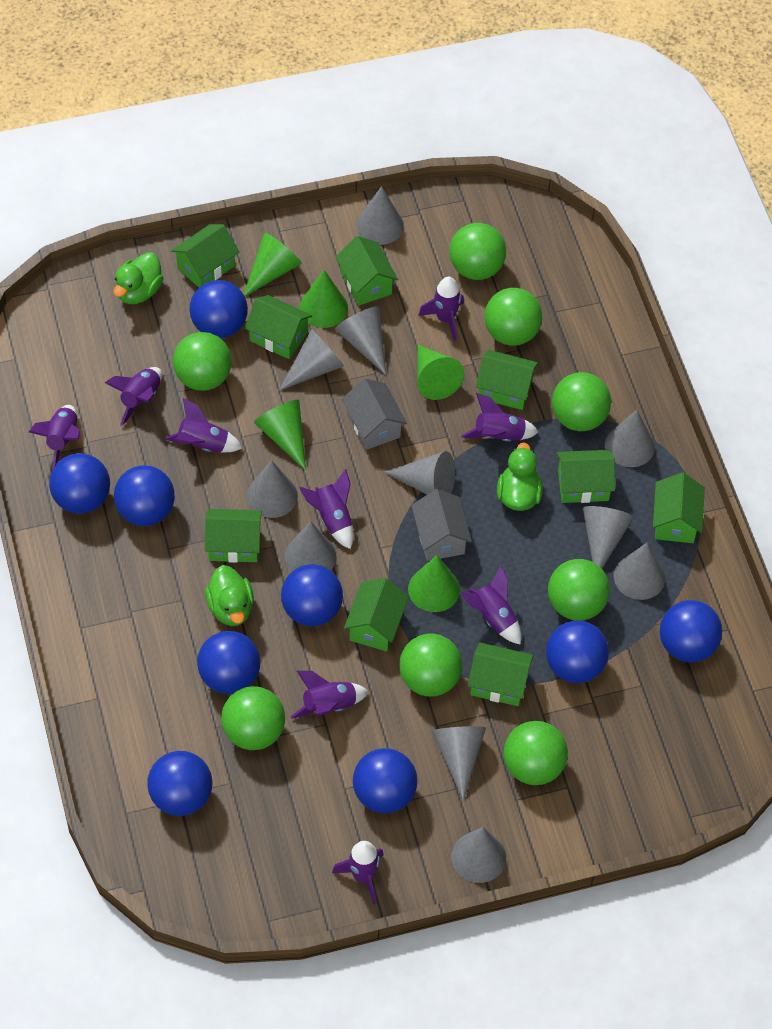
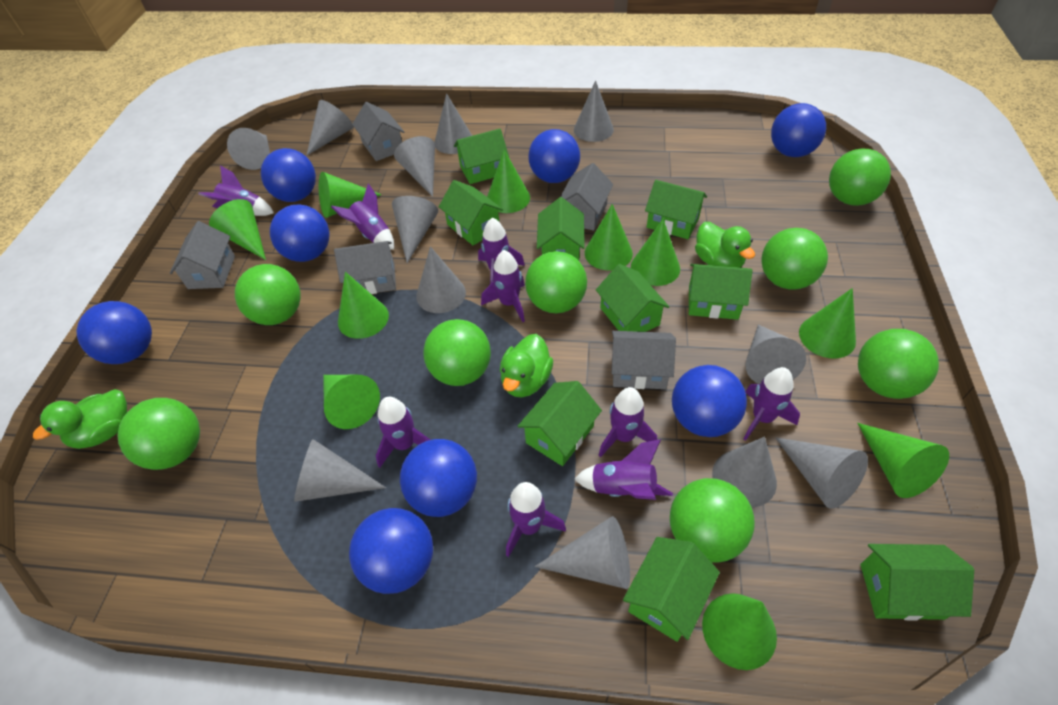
blue ball: [49,453,110,514] [114,465,175,526] [147,751,212,816] [189,280,248,338] [197,631,261,694] [281,564,343,627] [353,748,418,813] [546,621,609,683] [660,600,722,662] = 9 -> [76,301,152,364] [261,148,316,202] [270,205,329,262] [349,508,433,594] [400,439,477,517] [529,129,580,183] [672,365,747,437] [771,103,826,157] = 8
green cone: [244,233,302,296] [254,400,306,470] [299,270,348,328] [408,555,460,612] [418,345,464,400] = 5 -> [209,199,266,260] [319,172,382,218] [323,375,380,429] [338,272,389,339] [487,150,530,213] [585,204,633,270] [631,219,680,286] [702,593,777,670] [799,288,856,359] [857,423,949,498] = 10
grey cone: [247,460,298,518] [279,329,344,391] [285,521,336,571] [335,306,386,375] [356,186,404,245] [384,451,455,494] [432,726,486,801] [451,827,506,883] [583,506,634,569] [605,410,655,467] [614,543,665,600] = 11 -> [227,128,270,170] [294,439,386,502] [306,100,354,156] [392,196,438,263] [394,136,435,197] [416,246,466,313] [434,93,472,154] [535,516,630,589] [574,81,614,142] [712,437,777,508] [745,325,806,384] [776,438,868,509] = 12
grey house: [342,378,407,450] [411,489,472,561] = 2 -> [170,221,235,289] [334,241,396,294] [352,102,404,161] [560,163,613,231] [611,331,676,389] = 5

